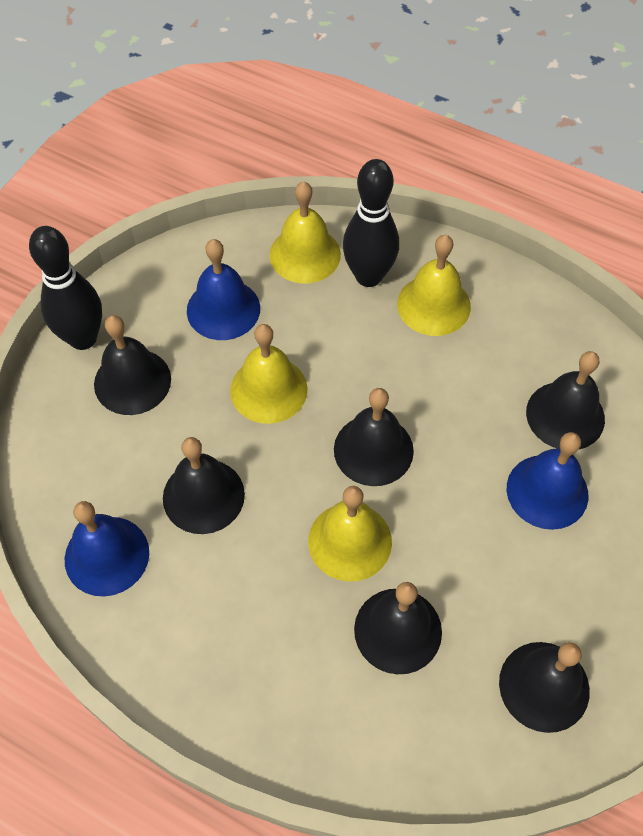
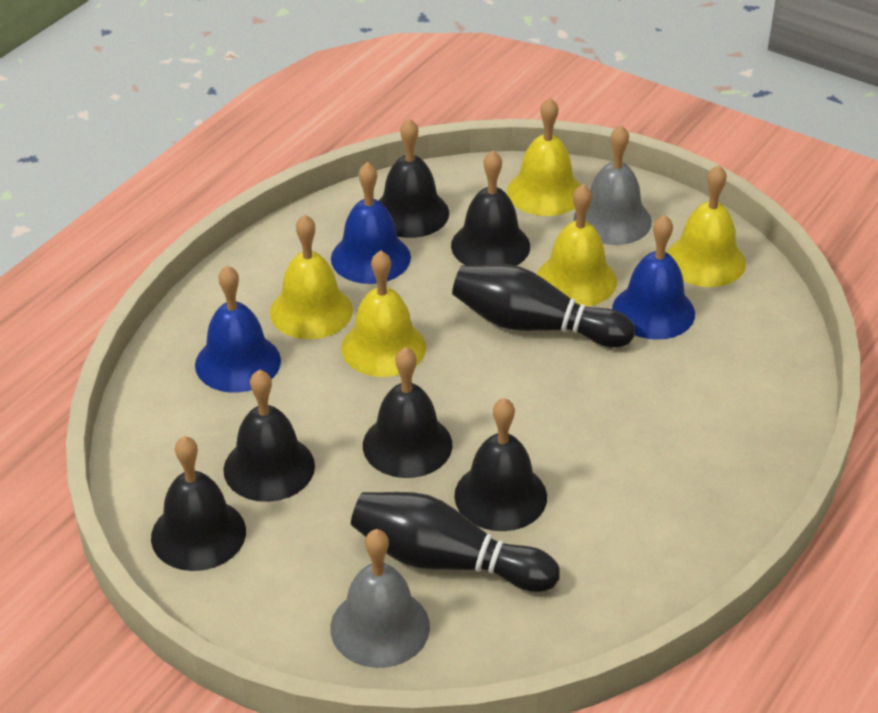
grey bell: none = 0 -> [330,529,430,668] [574,125,652,245] = 2
yellow bell: [230,324,308,424] [270,181,341,284] [308,486,392,581] [397,235,471,336] = 4 -> [270,215,353,339] [341,250,426,377] [507,98,581,216] [537,184,617,307] [667,165,746,287] = 5

